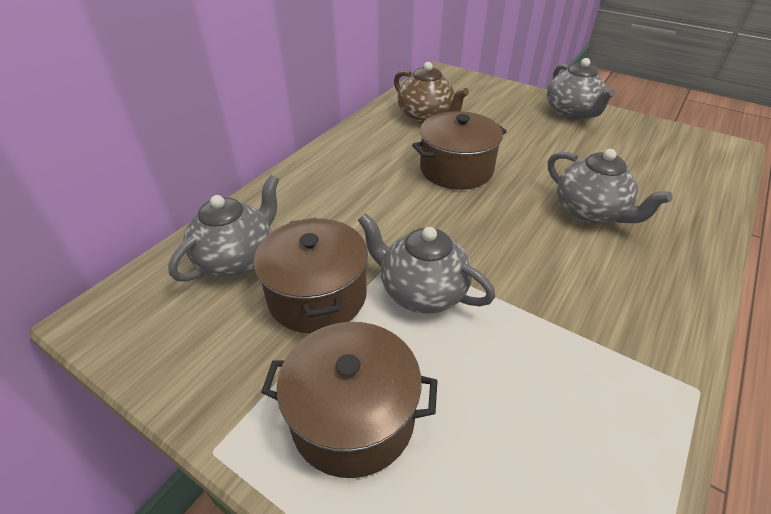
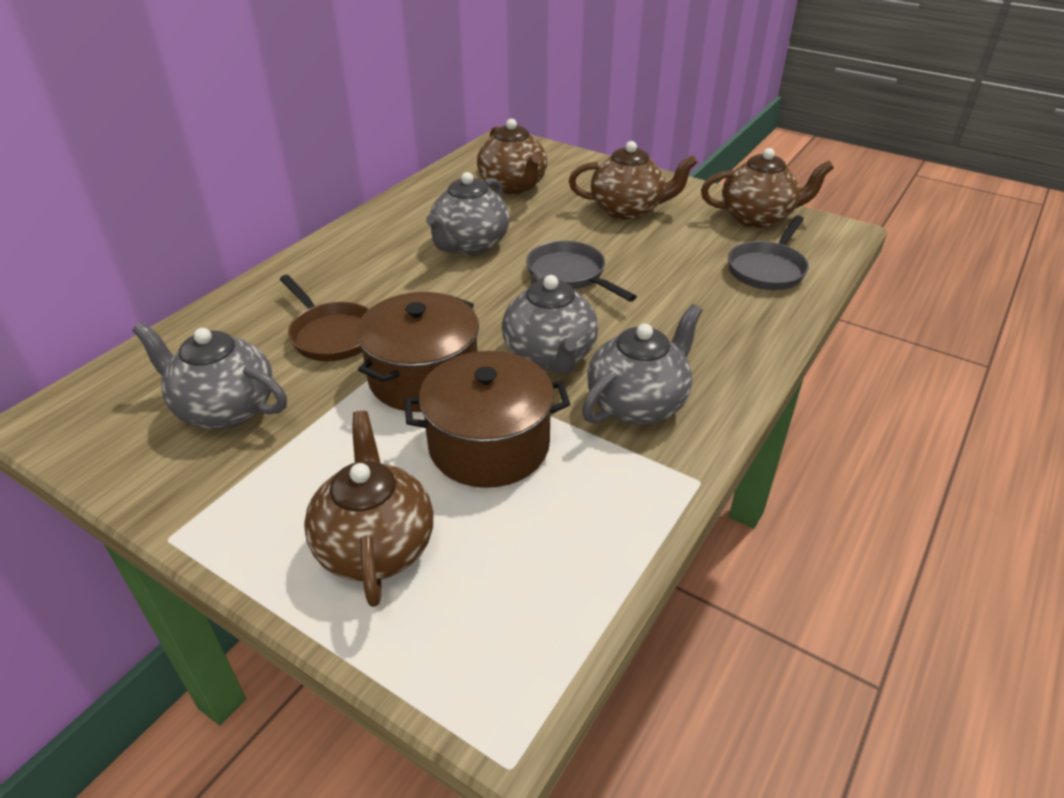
brown pan: none = 0 -> [280,275,369,361] = 1
brown pot: [254,217,368,333] [261,322,437,478] [412,111,507,190] = 3 -> [356,292,479,412] [404,351,570,488] = 2
brown teapot: [394,62,469,124] = 1 -> [304,411,434,607] [477,119,547,194] [569,141,697,220] [701,148,834,228] = 4
grey pan: none = 0 -> [526,241,637,302] [728,216,809,290] = 2

